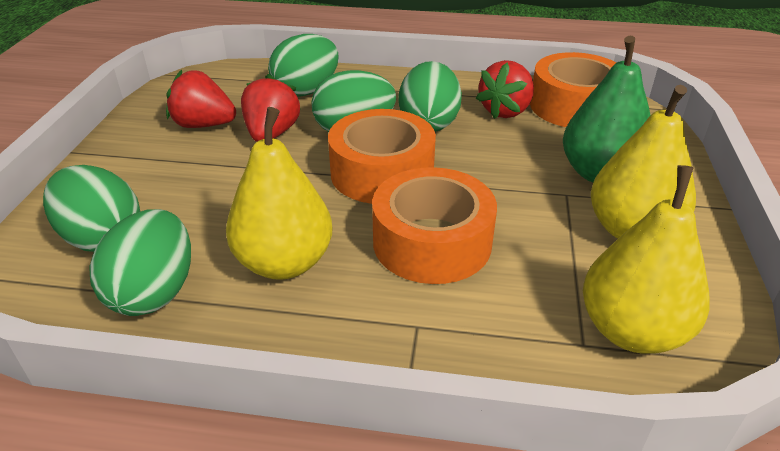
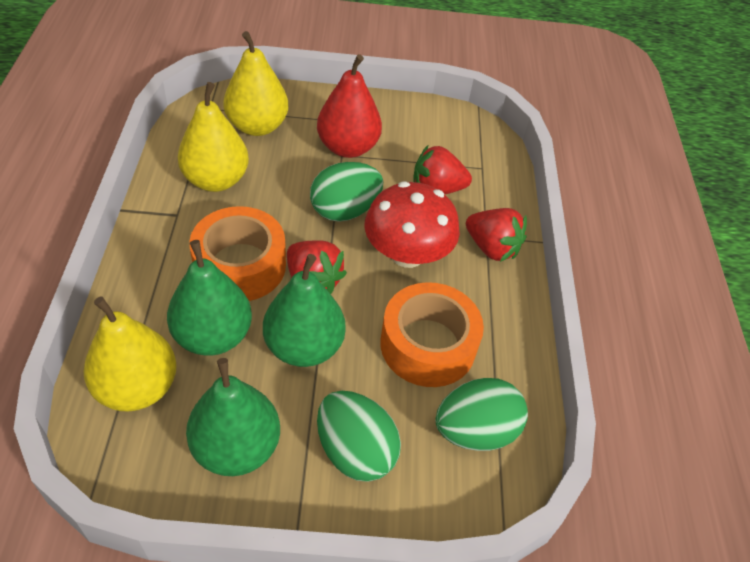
green egg: [43,165,140,252] [89,209,191,316] [268,34,339,97] [311,70,396,132] [399,61,462,132] = 5 -> [310,162,383,222] [317,391,401,482] [435,378,528,451] = 3
green pear: [563,36,650,183] = 1 -> [167,240,252,356] [186,358,280,476] [263,254,346,367] = 3
orange tape: [328,109,436,204] [372,167,497,284] [530,52,616,127] = 3 -> [189,206,286,301] [380,282,484,387] = 2
red mushroom: none = 0 -> [364,181,460,268] = 1
red pear: none = 0 -> [317,54,382,158] = 1

